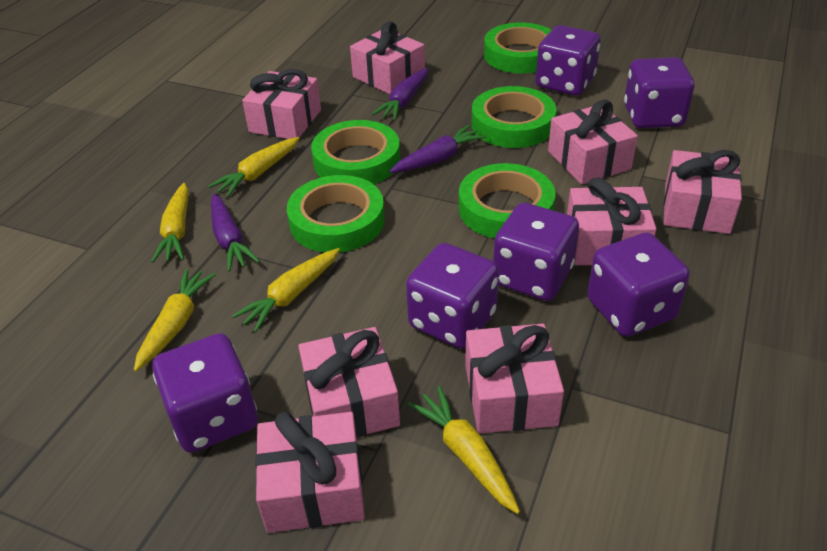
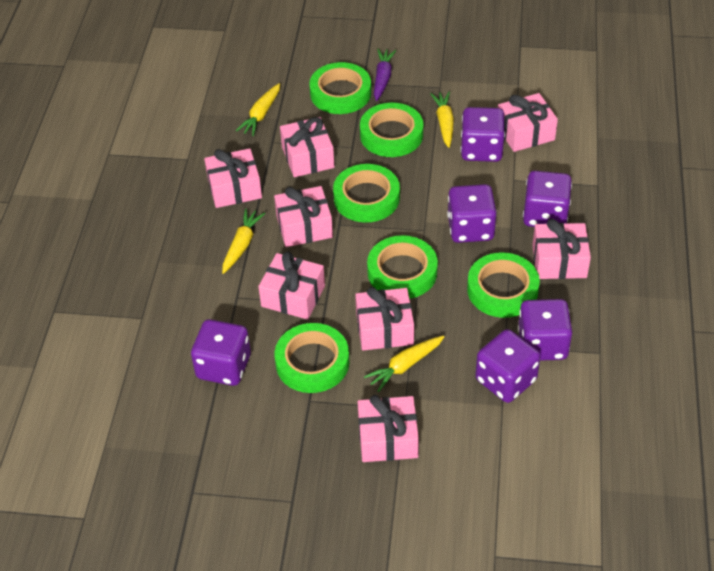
green tape: [287,175,385,253] [311,120,400,184] [459,163,556,238] [472,86,556,148] [484,22,551,74] = 5 -> [274,323,349,393] [309,62,371,114] [333,164,400,223] [360,103,423,157] [367,235,438,299] [467,252,540,318] = 6
purple carrot: [211,194,260,272] [372,68,428,120] [389,125,486,173] = 3 -> [374,49,396,101] = 1
yellow carrot: [134,269,216,372] [151,183,189,263] [208,137,300,197] [232,248,340,332] [407,386,520,514] = 5 -> [222,209,265,274] [236,83,280,136] [364,335,445,392] [430,92,454,148] = 4

